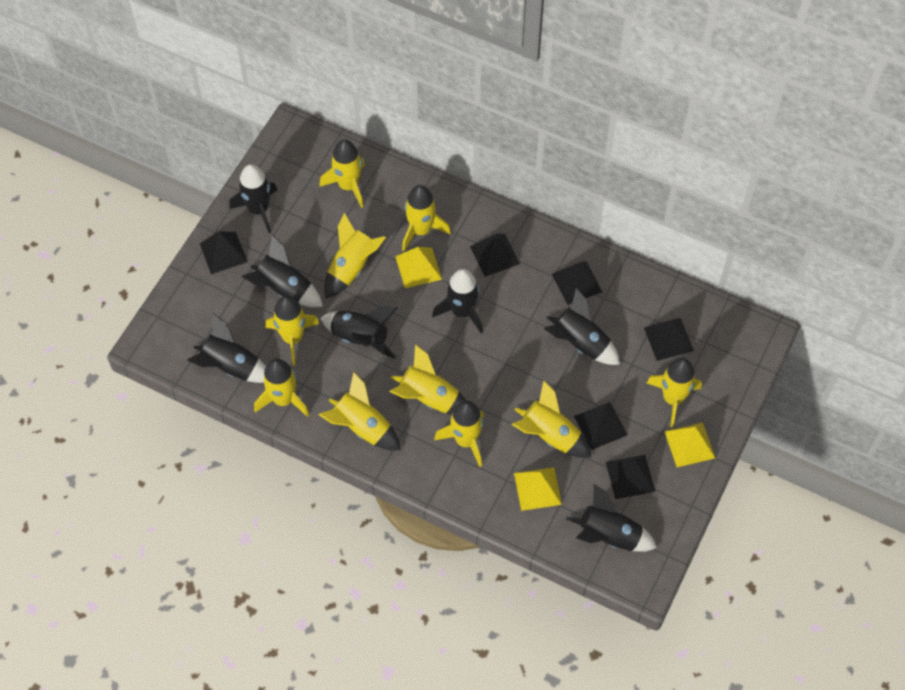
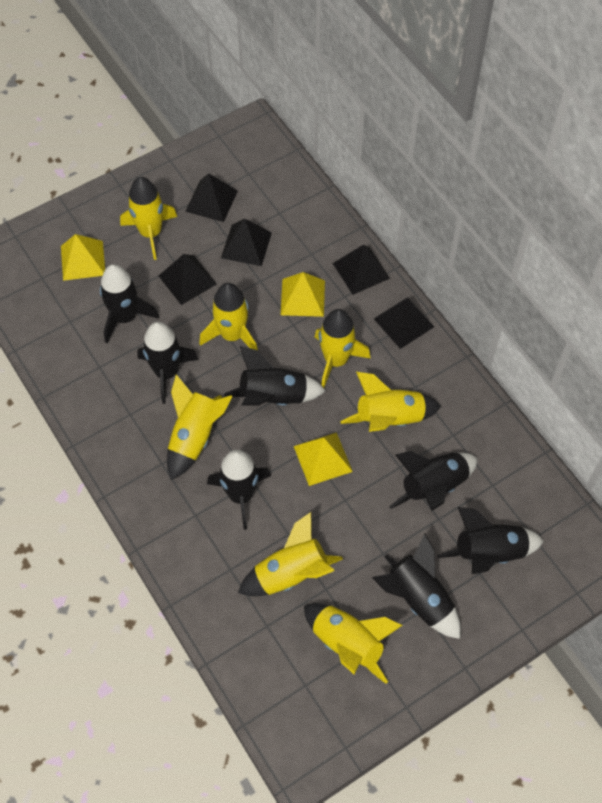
black pyramid: [200,232,248,274] [470,234,520,277] [552,261,602,305] [574,402,627,450] [606,455,655,499] [644,318,694,361] = 6 -> [159,254,217,305] [185,173,238,222] [221,219,272,266] [333,245,390,295] [374,297,434,349] = 5
yellow rocket: [254,358,309,417] [265,295,320,366] [319,140,365,208] [319,372,401,450] [324,213,386,299] [389,344,467,415] [402,185,451,251] [434,401,484,467] [512,381,591,458] [647,358,702,427] = 10 -> [120,177,177,260] [167,375,233,480] [199,283,258,350] [238,512,343,596] [304,603,403,684] [315,309,371,388] [340,372,441,432] = 7

